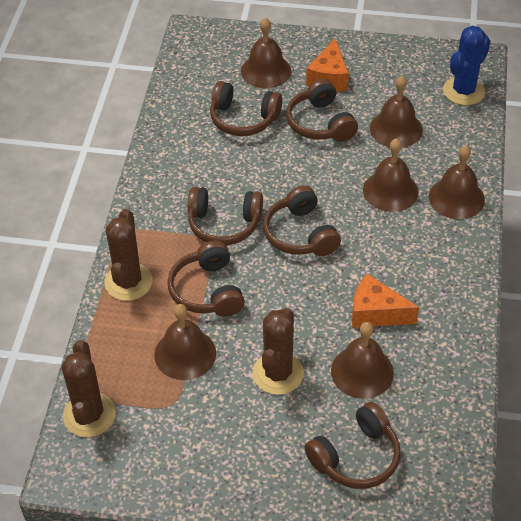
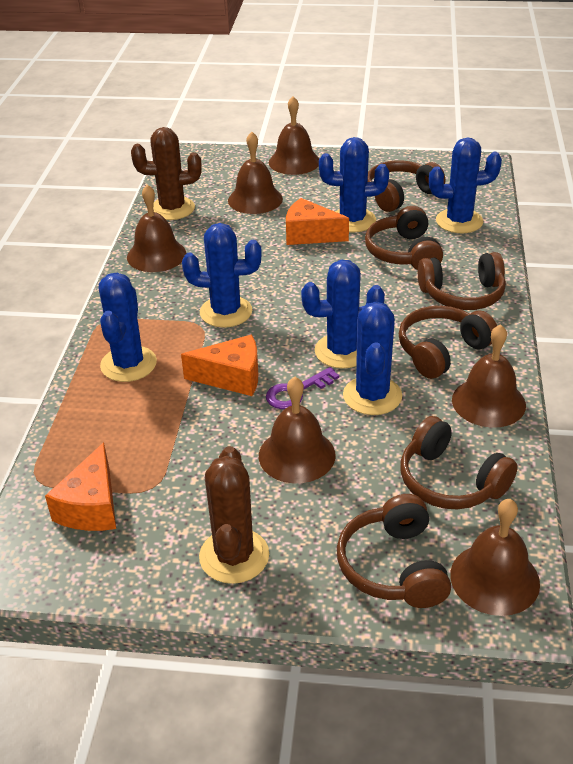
blue cactus: [443,26,491,105] = 1 -> [99,273,157,382] [182,223,262,328] [301,260,385,369] [319,137,389,233] [343,301,402,415] [429,138,502,233] = 6
brown cactus: [62,340,116,437] [104,209,153,301] [252,308,304,395] = 3 -> [131,127,202,220] [199,446,269,584] = 2
orange cheese: [306,38,349,92] [352,273,419,328] = 2 -> [45,442,116,531] [181,335,258,396] [286,198,349,245] = 3
purple key: none = 0 -> [266,367,339,409] = 1

